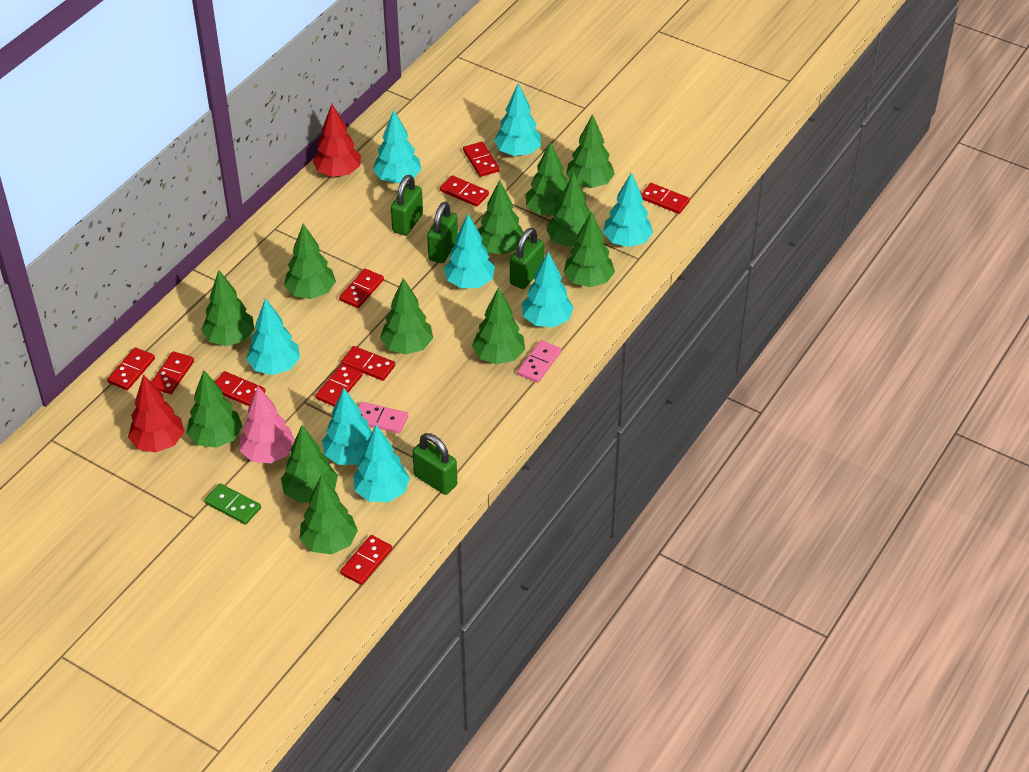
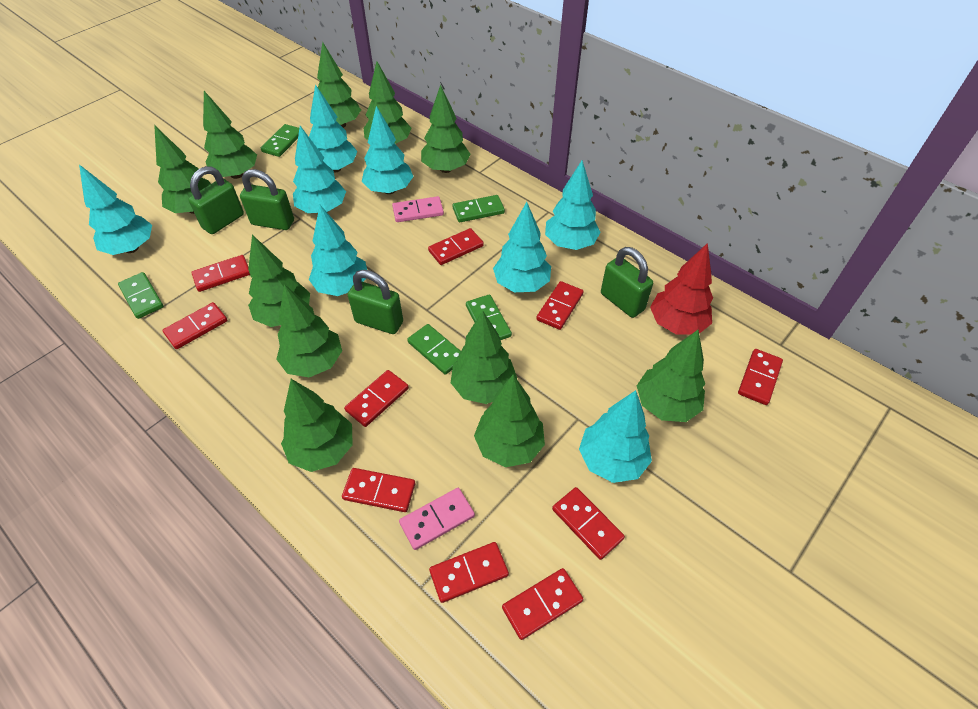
green domino: [204,483,261,525] = 1 -> [118,272,164,319] [261,124,299,157] [407,324,461,375] [452,195,505,222] [466,294,512,340] = 5
green tree: [187,370,243,448] [201,270,255,346] [281,425,338,503] [284,224,336,299] [300,475,358,554] [380,278,433,355] [472,287,525,364] [478,180,524,255] [525,142,568,216] [546,172,591,247] [564,212,615,287] [566,114,615,188] = 12 -> [154,125,211,214] [203,91,257,179] [248,235,310,327] [276,284,342,377] [281,379,353,472] [317,42,361,128] [364,62,411,144] [421,85,470,173] [451,311,517,404] [474,374,545,467] [637,330,705,422] = 11
pink tree: [240,386,295,463] = 1 -> none = 0
red tree: [128,374,184,452] [313,104,361,177] = 2 -> [650,243,713,335] = 1

